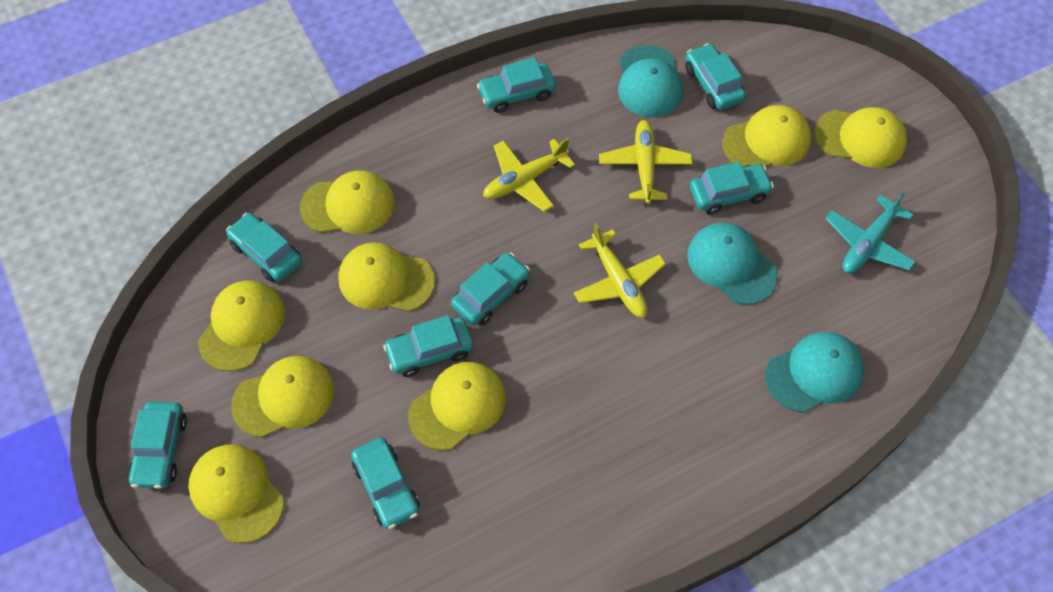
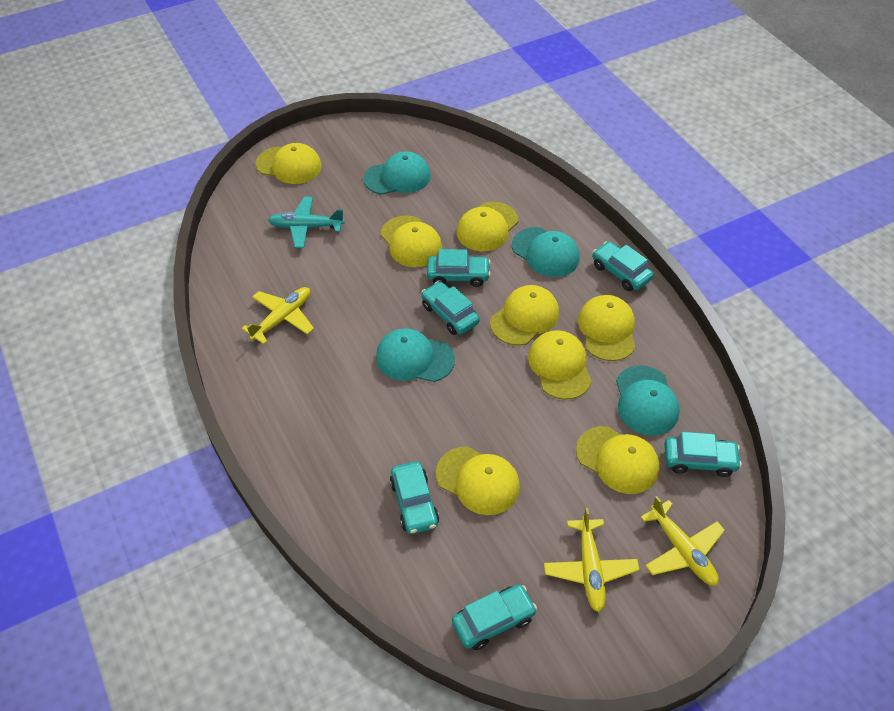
turquoise cap: [618,45,683,117] [687,222,778,305] [765,332,865,413] = 3 -> [364,151,431,195] [376,328,455,382] [512,227,580,277] [616,365,680,436] = 4
turquoise car: [128,402,187,489] [226,213,302,282] [351,437,420,529] [383,315,473,377] [451,252,530,325] [477,57,556,113] [685,43,746,110] [690,162,774,215] = 8 -> [390,461,439,534] [421,281,479,335] [427,249,491,287] [452,584,537,650] [592,241,654,291] [664,432,742,477] = 6

